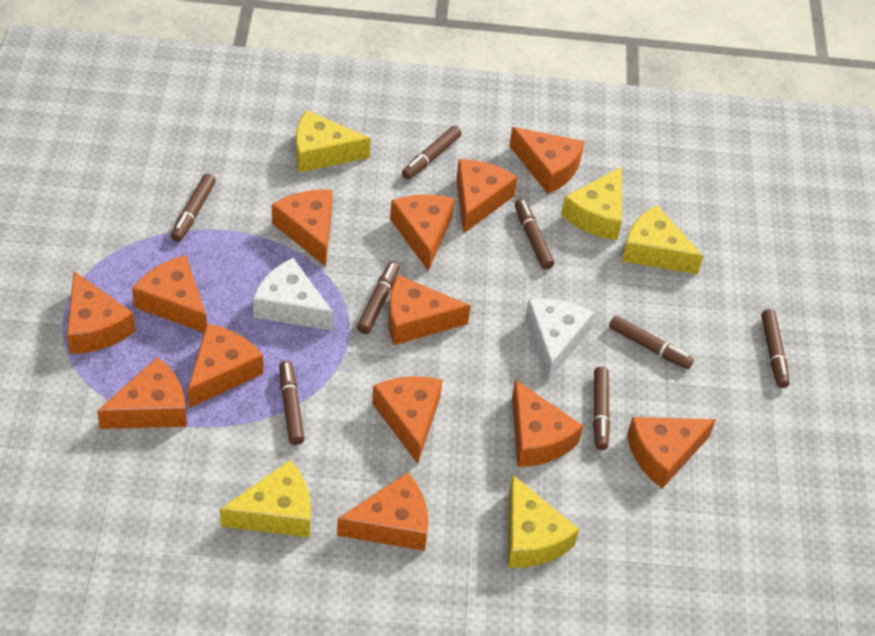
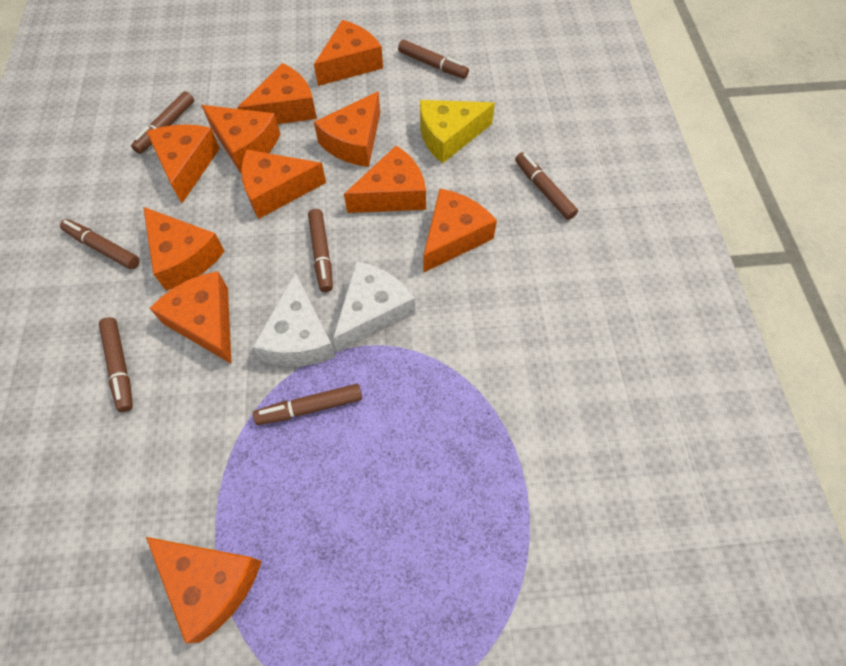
brown marker: [171,173,216,242] [279,361,304,445] [357,262,400,334] [402,126,462,179] [515,199,554,270] [593,367,610,450] [609,315,694,369] [761,309,790,388] = 8 -> [60,219,140,269] [99,317,133,412] [131,91,194,154] [253,384,362,425] [308,209,333,292] [398,40,469,79] [515,152,578,220] = 7
orange cheese: [67,271,135,354] [97,357,187,429] [132,255,207,333] [188,324,263,408] [272,190,333,266] [337,472,428,551] [372,376,442,464] [388,275,471,345] [390,194,455,271] [456,159,518,234] [509,127,585,194] [512,380,583,467] [627,417,716,489] = 13 -> [143,207,224,291] [146,537,262,644] [147,124,220,203] [150,271,231,364] [201,105,280,173] [237,63,317,124] [241,149,326,219] [314,20,383,86] [314,91,380,167] [344,146,426,213] [423,189,497,273] = 11
yellow cheese: [220,460,311,537] [296,110,371,173] [508,474,579,568] [561,167,622,240] [622,205,703,274] = 5 -> [420,100,495,163] = 1

